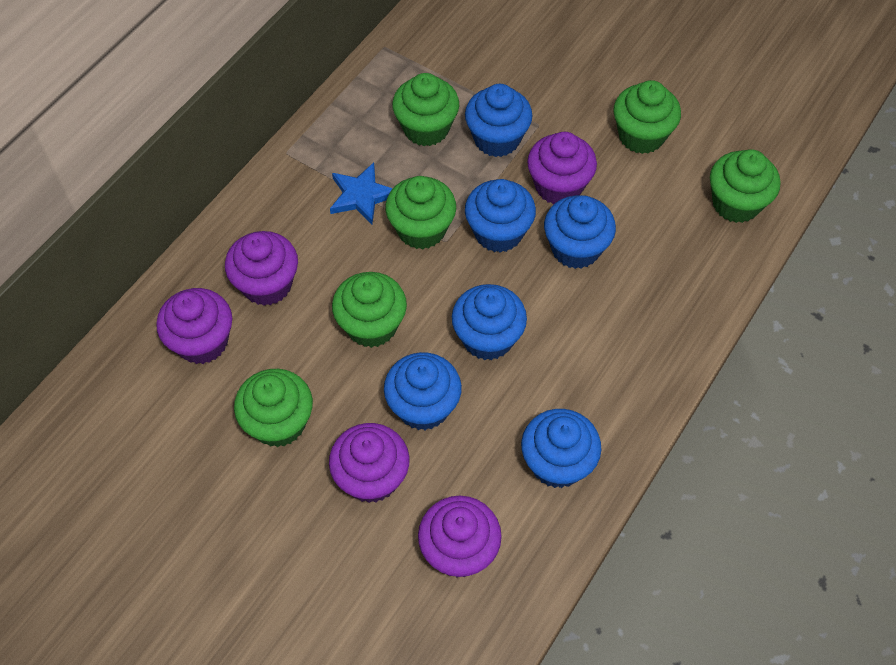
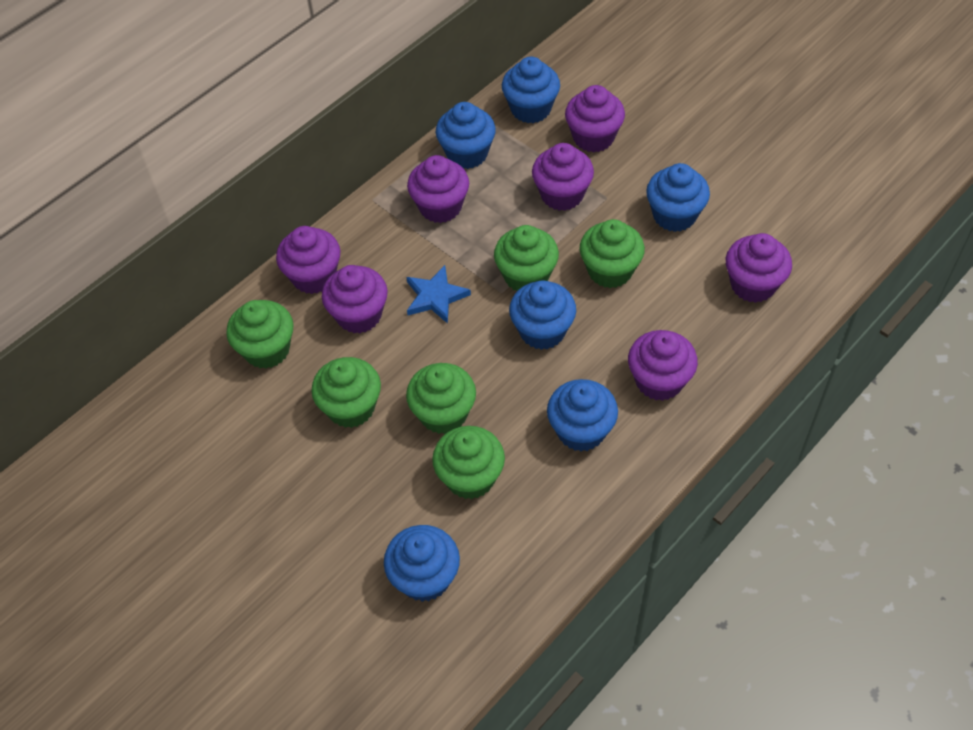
purple cupcake: [156,288,232,364] [225,231,298,306] [329,423,409,503] [418,496,502,578] [527,132,597,204] = 5 -> [276,226,340,294] [322,265,388,333] [407,155,469,223] [532,143,594,211] [565,85,625,153] [628,330,698,401] [726,233,792,303] = 7

